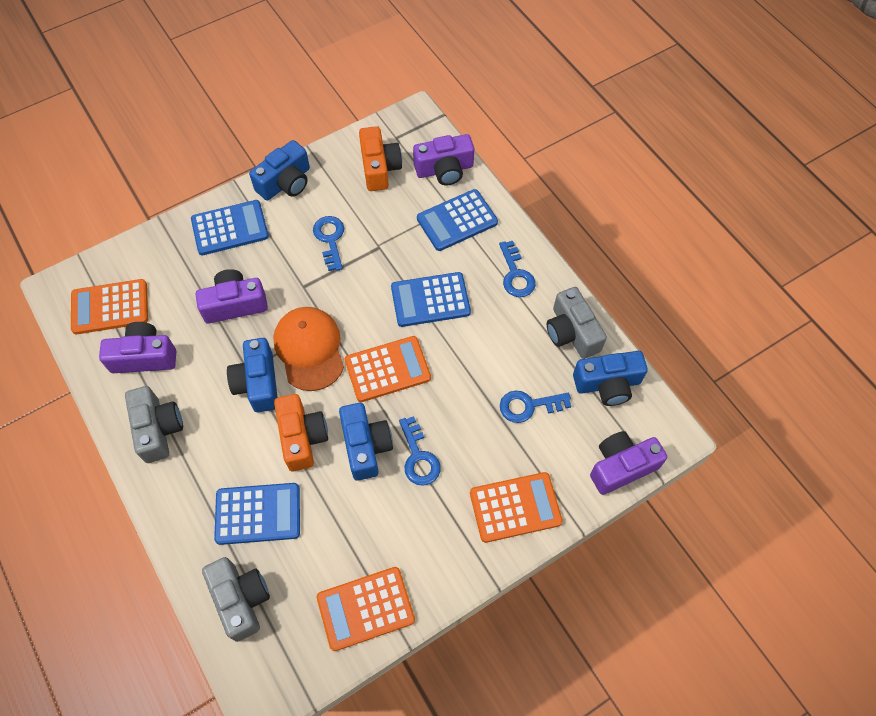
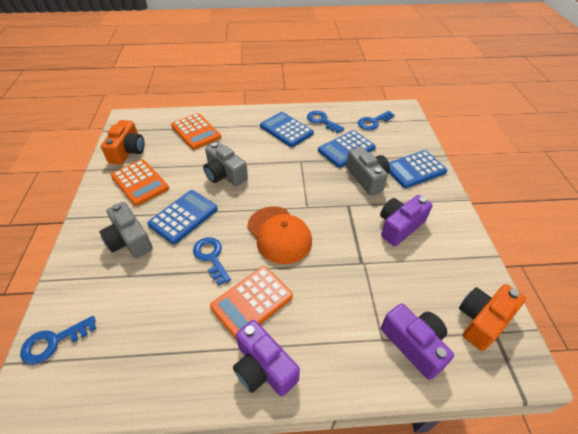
blue camera: [227,338,277,412] [249,140,310,200] [339,403,393,481] [573,351,648,406] = 4 -> none = 0
orange calculator: [71,279,148,334] [317,567,415,651] [345,336,431,402] [470,472,563,543] = 4 -> [111,159,169,206] [171,113,221,150] [210,266,293,340] = 3
purple camera: [99,322,176,373] [196,269,268,324] [413,134,474,185] [590,431,667,495] = 4 -> [233,320,300,397] [380,195,432,246] [381,304,454,380] = 3

